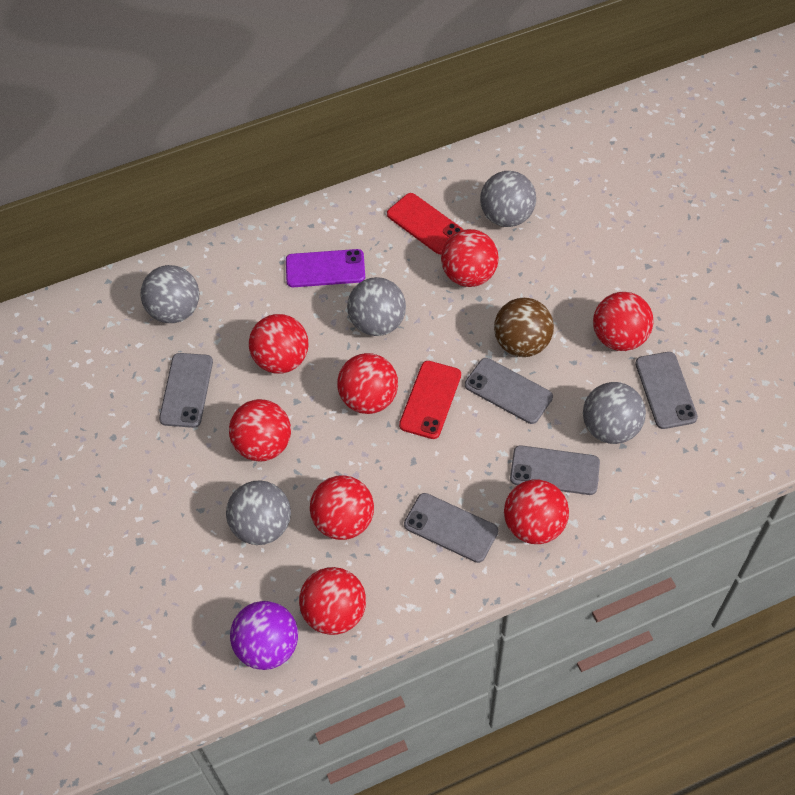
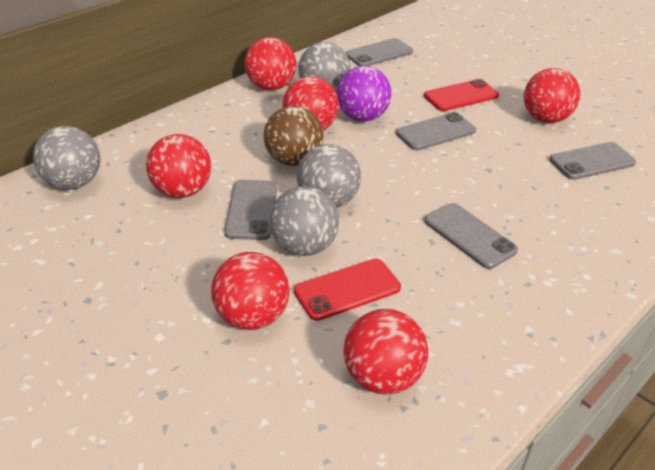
grey ball: [140,265,199,323] [226,480,291,545] [347,277,406,336] [480,171,536,227] [583,382,646,444] = 5 -> [33,126,100,190] [269,186,339,256] [297,144,361,208] [298,42,350,92] = 4
purple phone: [286,249,365,287] = 1 -> none = 0
red ball: [229,399,291,461] [249,314,309,374] [299,567,366,635] [310,475,374,540] [337,353,398,414] [441,229,499,287] [504,480,569,544] [593,292,653,351] = 8 -> [146,134,211,198] [211,252,290,330] [244,37,296,91] [283,76,339,131] [344,309,428,395] [524,68,580,123] = 6

